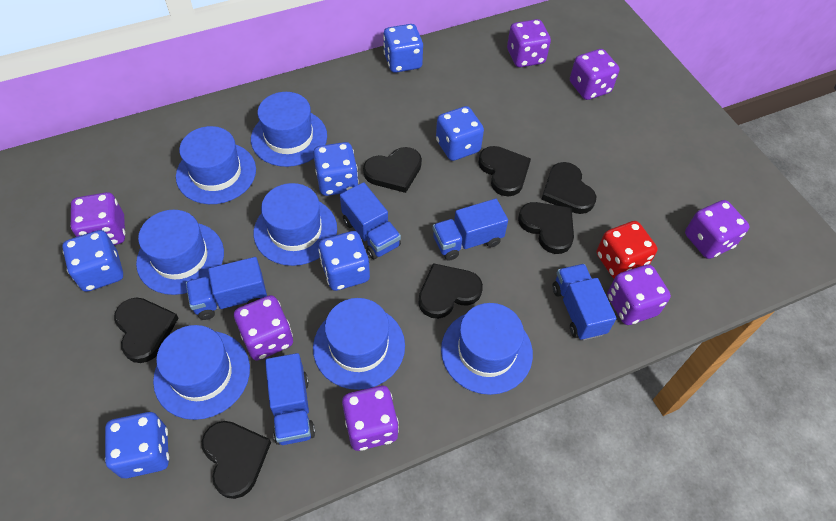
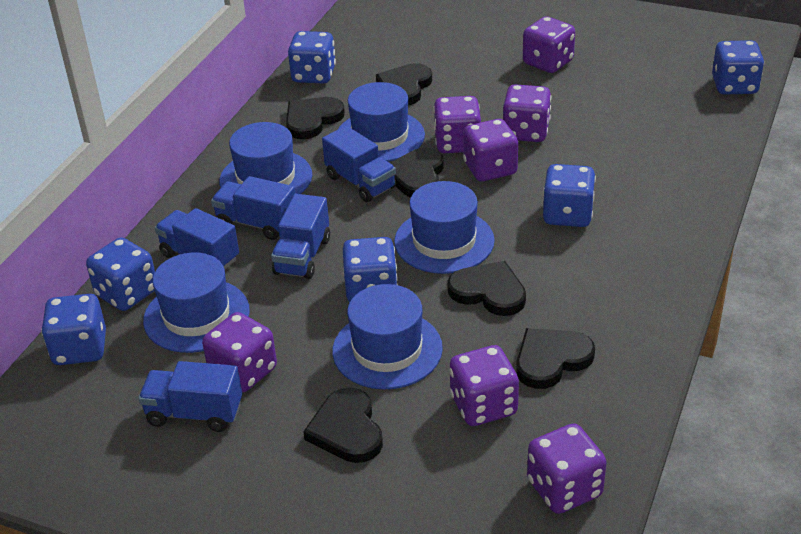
black heart: [114,298,178,363] [202,421,271,499] [363,147,422,193] [419,263,483,319] [478,146,531,197] [518,202,574,254] [541,162,597,214] = 7 -> [286,97,345,139] [303,388,383,463] [376,63,432,105] [390,148,444,198] [447,261,526,316] [516,328,595,389] = 6
blue hat: [136,210,224,295] [153,325,250,420] [176,126,256,204] [251,92,327,167] [254,183,337,266] [313,298,405,390] [441,303,533,395] = 7 -> [143,253,250,353] [219,122,312,194] [332,284,443,390] [338,82,425,162] [394,181,495,274] = 5
red dice: [597,221,657,278] = 1 -> none = 0

